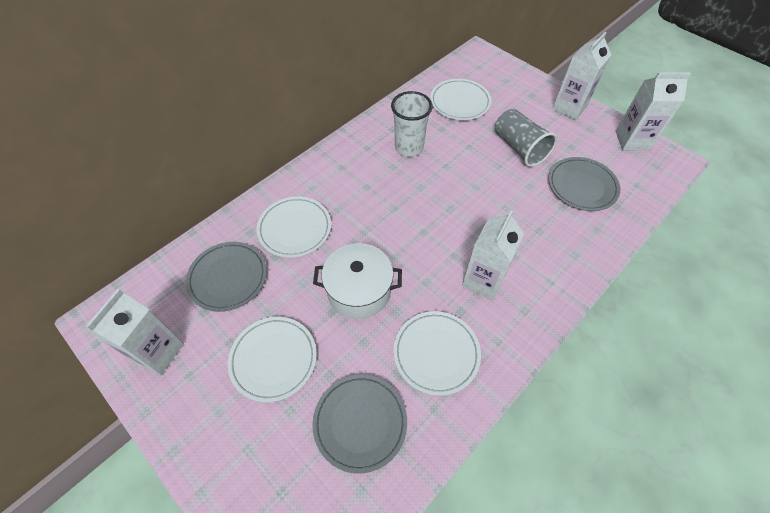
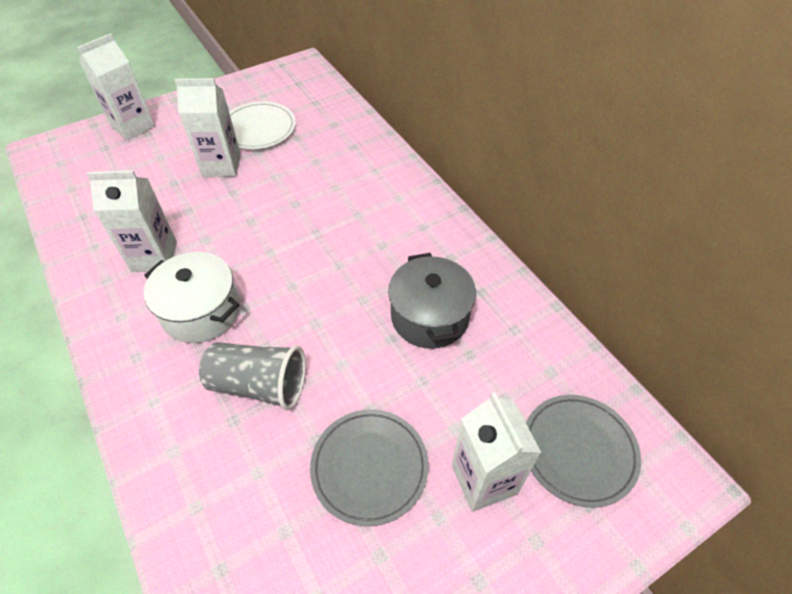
grey plate: [186,242,267,312] [312,375,407,474] [548,157,620,211] = 3 -> [310,409,429,526] [526,395,641,508] = 2
grey pot: none = 0 -> [388,253,476,349] = 1
white cup: [391,91,433,157] = 1 -> none = 0
white plate: [228,317,317,402] [257,197,331,258] [393,311,481,396] [430,79,492,120] = 4 -> [229,101,296,149] = 1

